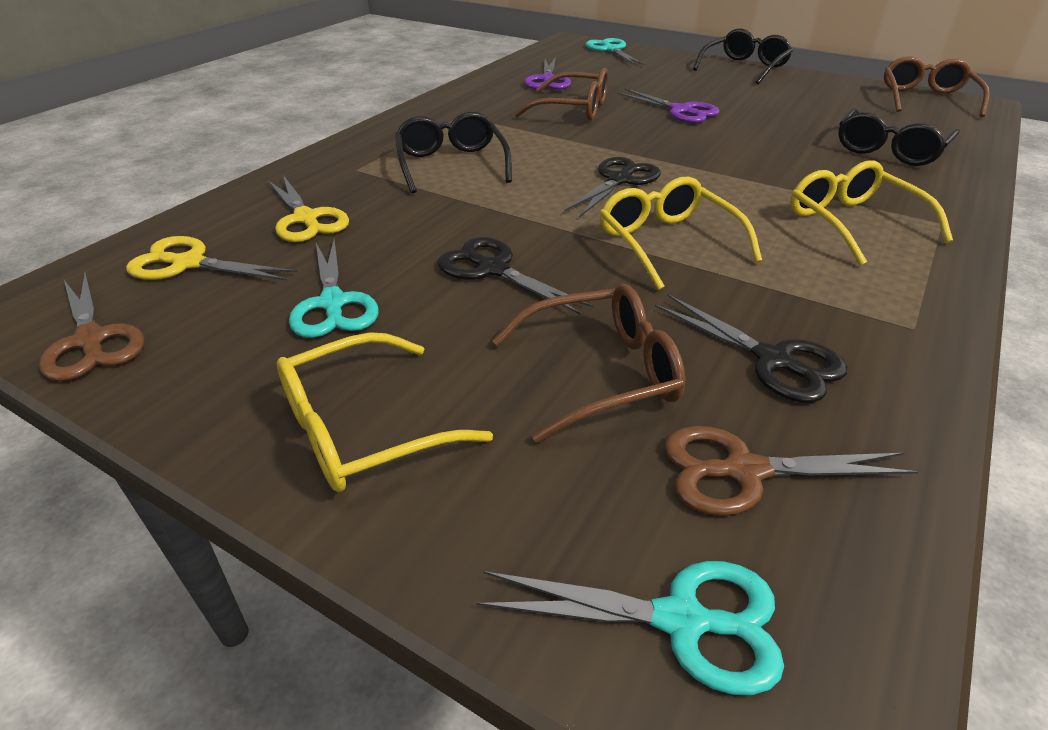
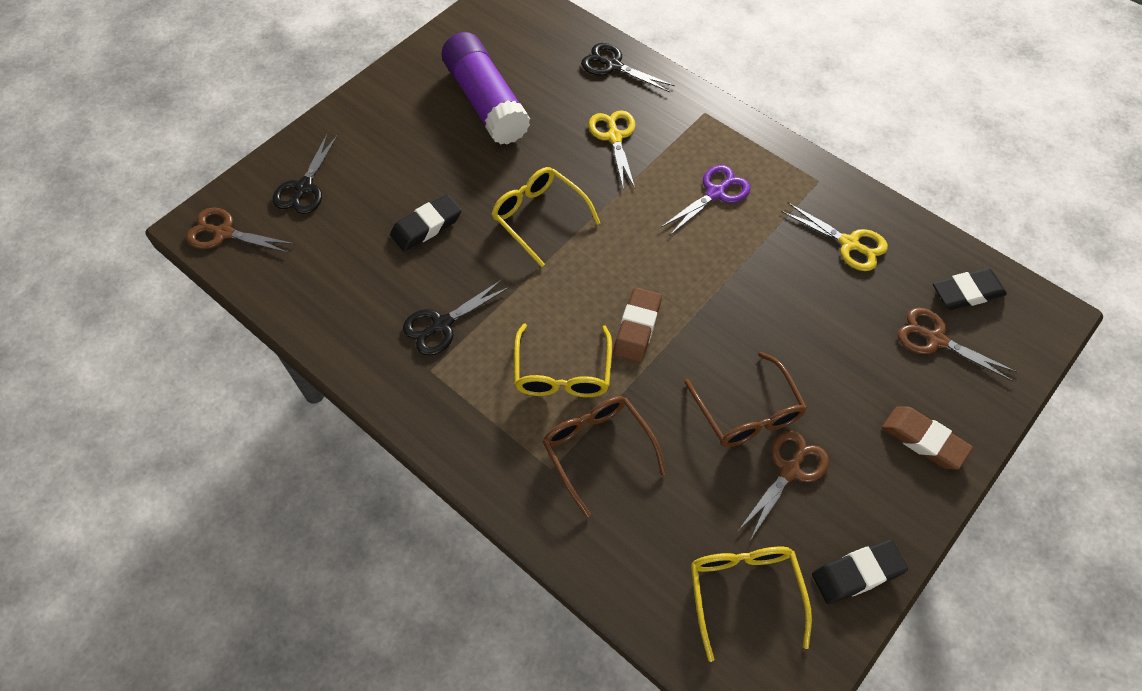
black eraser: none = 0 -> [390,194,462,251] [812,540,908,604] [933,268,1007,310] = 3
black glasses: [395,112,512,193] [693,29,793,85] [838,108,960,166] = 3 -> none = 0
brown eraser: none = 0 -> [613,288,662,363] [882,406,973,470] = 2
brown glasses: [492,284,685,443] [514,68,608,121] [884,56,989,117] = 3 -> [542,396,666,517] [684,352,807,447] = 2
brown scissors: [39,272,144,381] [664,426,919,516] = 2 -> [186,208,295,253] [737,431,829,539] [898,308,1017,382] = 3
purple glue stick: none = 0 -> [442,32,530,145] = 1
purple scissors: [524,57,571,89] [617,88,720,123] = 2 -> [661,165,750,235] = 1
turquoise scissors: [289,238,379,338] [477,561,784,695] [586,38,644,65] = 3 -> none = 0

